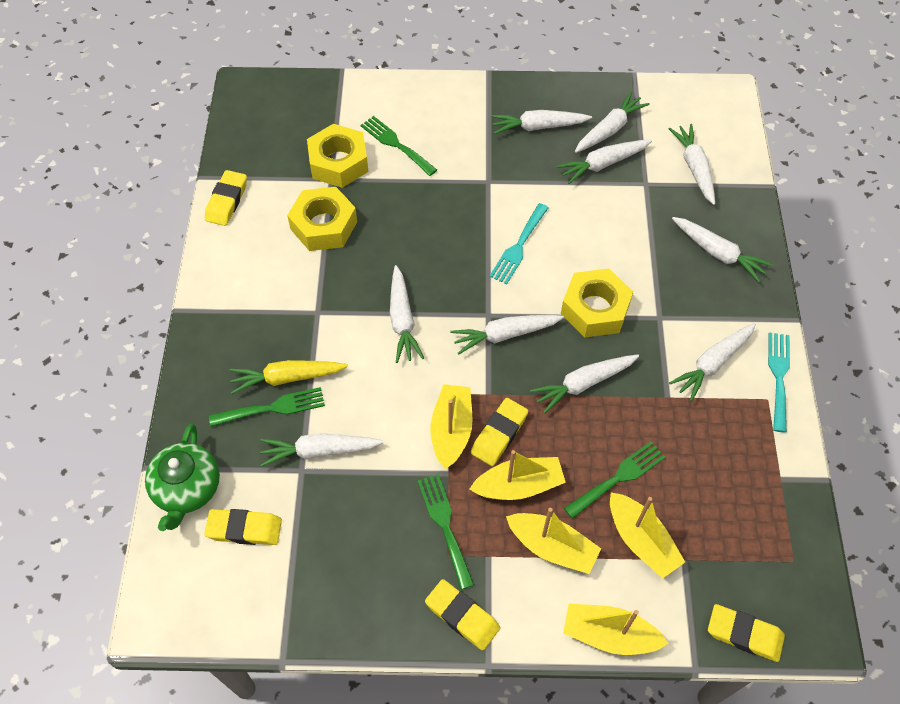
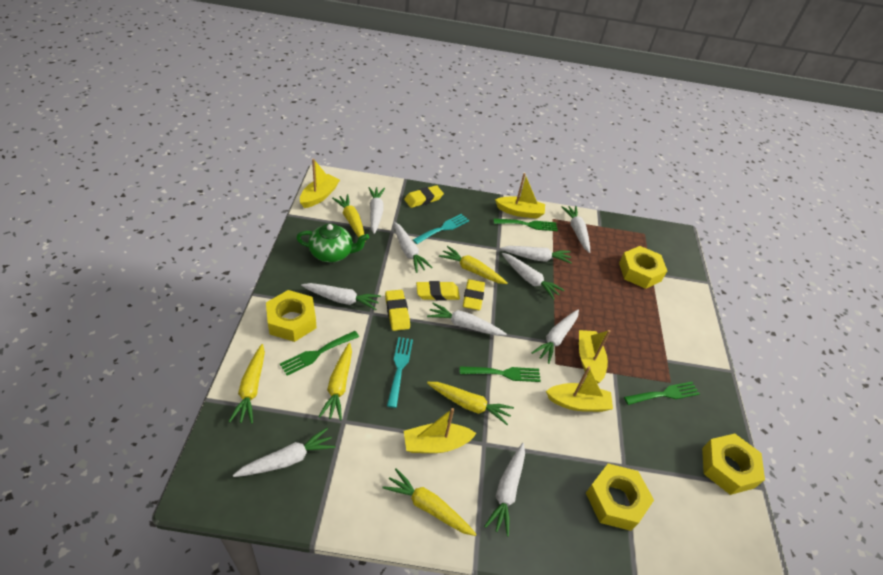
yellow carrot: [229,360,348,394] = 1 -> [229,344,265,424] [319,343,352,421] [332,194,364,238] [382,468,476,536] [427,382,514,425] [439,246,507,284] = 6
yellow eraser: [204,509,282,545] [205,170,247,226] [425,579,500,650] [471,398,528,466] [708,604,785,662] = 5 -> [385,290,410,331] [404,185,444,208] [416,281,460,301] [463,279,485,310] = 4
yellow nut: [287,187,357,251] [307,124,368,188] [561,268,633,338] = 3 -> [266,290,316,342] [586,464,654,531] [619,246,667,289] [702,434,765,495] = 4

